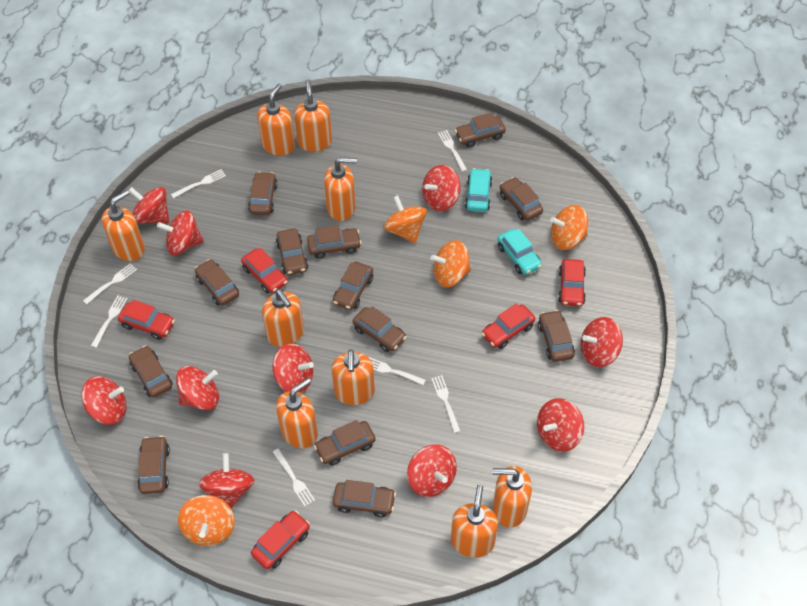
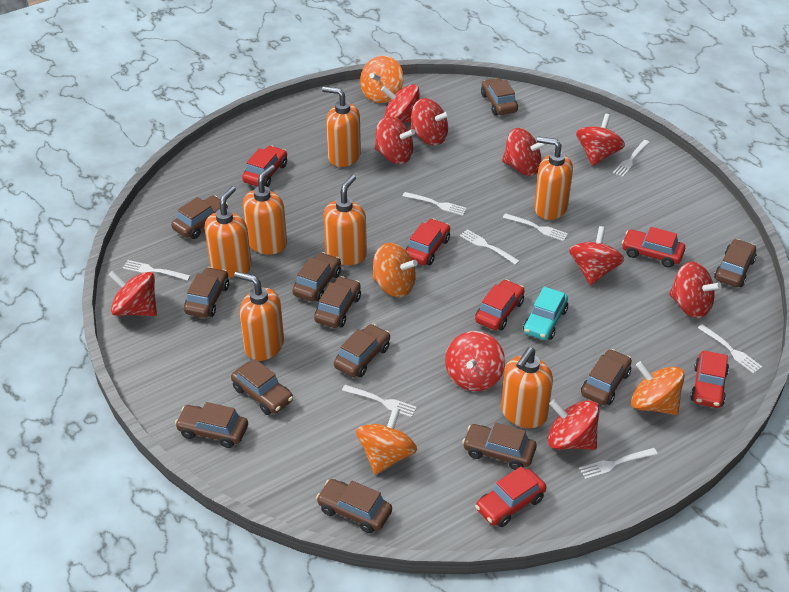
brown car: [129,345,173,398] [137,436,170,494] [195,259,239,306] [248,172,278,215] [276,228,308,275] [307,226,361,259] [314,420,376,466] [333,262,373,310] [333,480,396,518] [353,306,407,352] [455,112,506,148] [500,177,543,221] [538,310,575,362] = 13 -> [171,196,228,239] [175,402,248,448] [184,267,229,318] [231,359,293,415] [292,252,341,302] [314,276,361,328] [316,479,392,533] [334,324,390,377] [462,422,536,470] [481,78,518,115] [581,349,632,405] [714,239,757,287] = 12
orange soap dispenser: [102,190,145,261] [257,84,295,156] [262,289,304,347] [276,378,318,448] [294,79,332,152] [324,157,357,221] [331,350,375,405] [451,484,498,558] [493,466,532,528] = 9 -> [204,186,252,277] [234,271,284,361] [243,165,287,255] [322,86,361,167] [323,175,367,265] [501,347,553,428] [534,136,573,220] = 7
red car: [118,300,175,340] [241,248,288,293] [251,511,310,569] [481,303,535,349] [558,259,586,307] = 5 -> [242,146,287,187] [405,219,450,266] [475,279,525,330] [475,466,546,527] [622,227,685,268] [690,351,729,408] = 6
turquoise car: [465,168,492,212] [497,229,542,275] = 2 -> [523,287,568,340] = 1
white fork: [83,263,137,304] [91,295,128,348] [171,169,226,198] [273,449,315,507] [369,357,426,385] [431,375,460,433] [438,130,467,172] = 7 -> [123,260,191,281] [342,385,417,418] [403,192,467,216] [460,229,520,265] [503,213,568,241] [579,448,658,479] [613,140,650,177] [698,324,762,374] = 8

